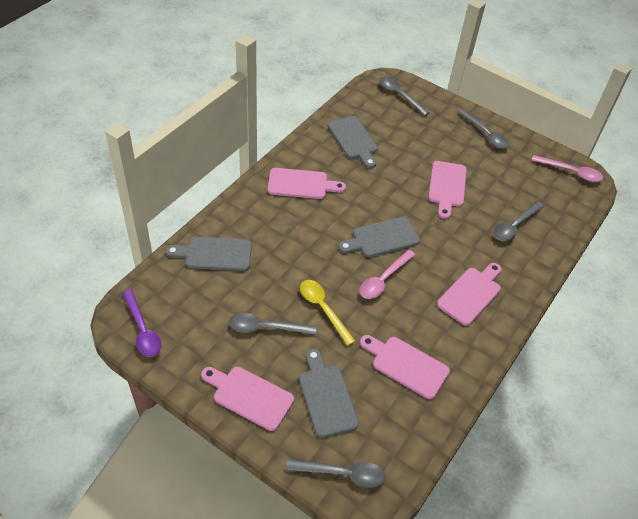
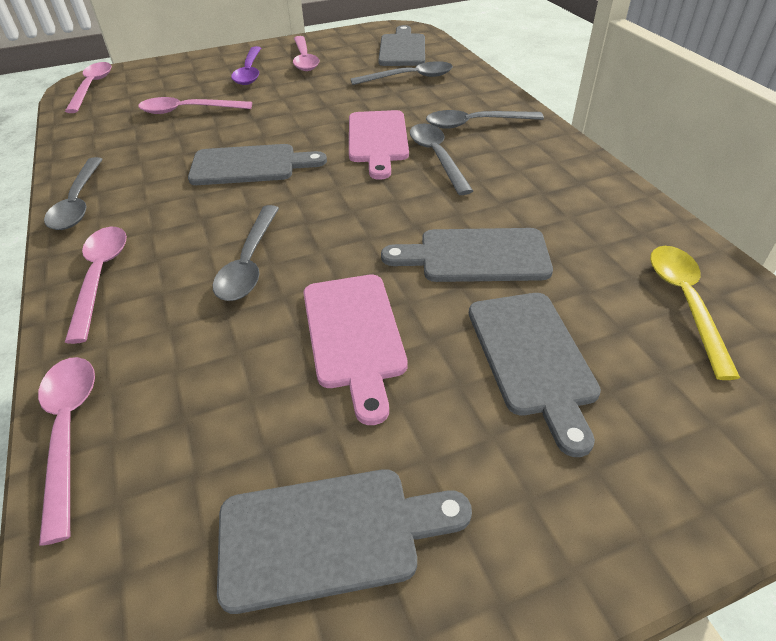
grey cutting board: [166,237,252,271] [299,349,359,438] [328,116,378,168] [338,217,420,257] = 4 -> [188,144,327,185] [217,469,472,614] [378,25,425,66] [381,228,553,282] [469,293,601,457] = 5
pink cutting board: [201,367,294,431] [268,168,346,199] [360,335,450,399] [428,161,467,219] [437,263,502,326] = 5 -> [303,275,408,425] [349,110,409,180] = 2
pink spoon: [359,250,415,299] [532,155,603,182] = 2 -> [38,357,95,546] [65,62,112,113] [65,227,127,344] [138,97,252,114] [293,36,319,71] = 5

